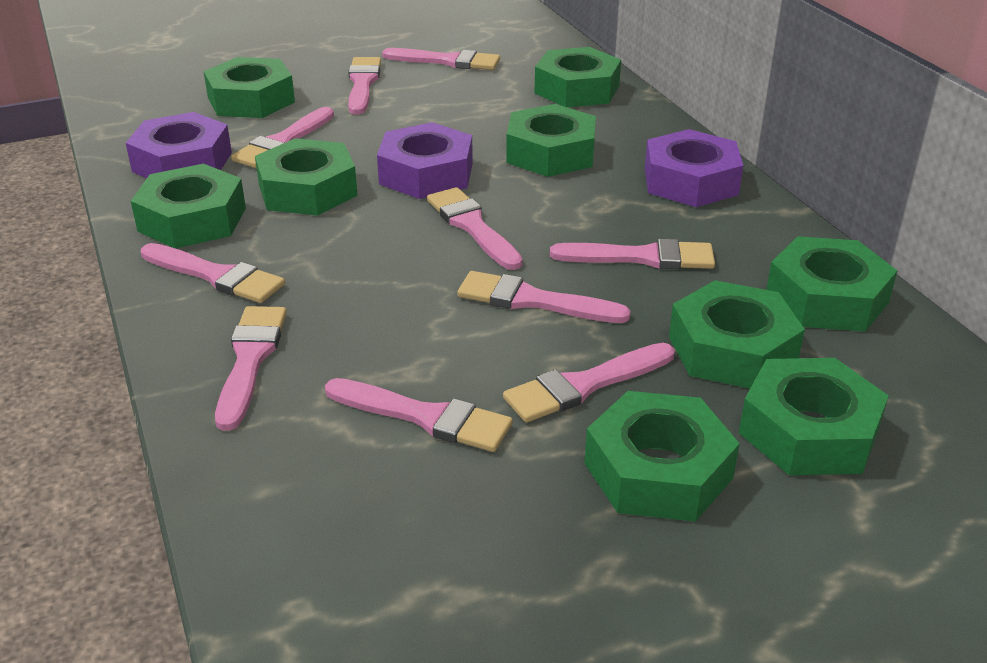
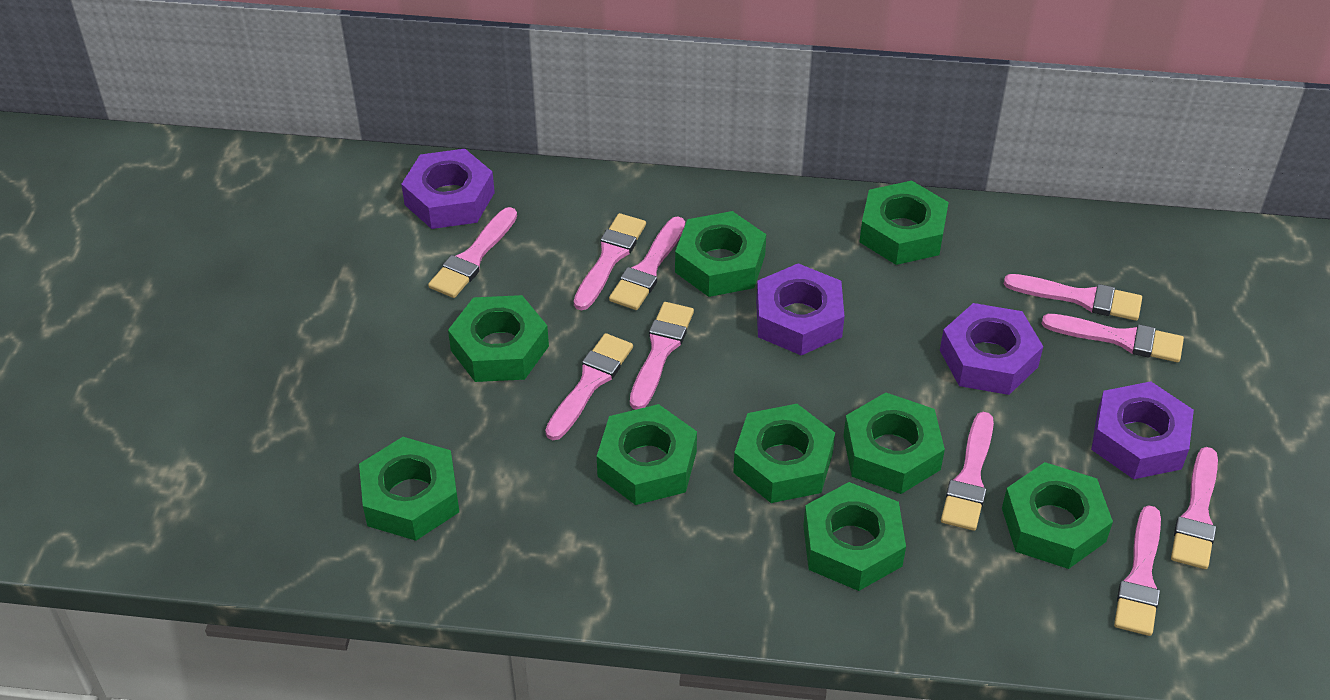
purple nut: [126,112,232,178] [377,122,473,199] [645,129,743,207] = 3 -> [401,149,495,229] [756,263,845,355] [940,303,1043,395] [1091,381,1194,479] = 4

